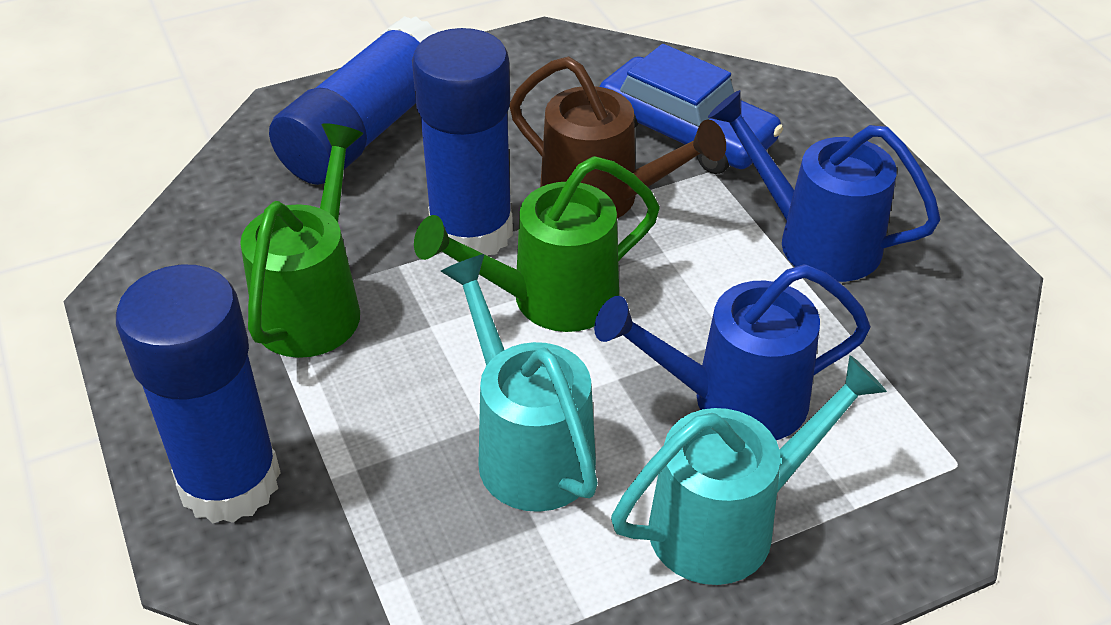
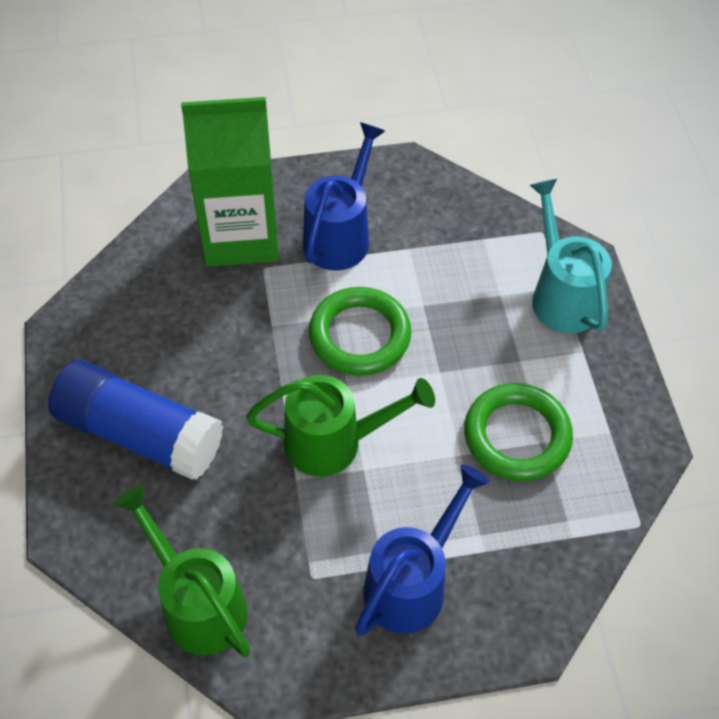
blue car: [600,44,783,174] = 1 -> none = 0
blue glue stick: [116,265,281,523] [269,16,439,185] [412,28,513,257] = 3 -> [48,360,223,480] = 1
brown watering can: [509,57,726,219] = 1 -> none = 0
green carton: none = 0 -> [181,97,279,267] = 1
green ring: none = 0 -> [309,287,411,376] [464,383,573,481] = 2
turquoise watering can: [441,254,598,512] [611,355,887,585] = 2 -> [530,179,612,333] = 1

